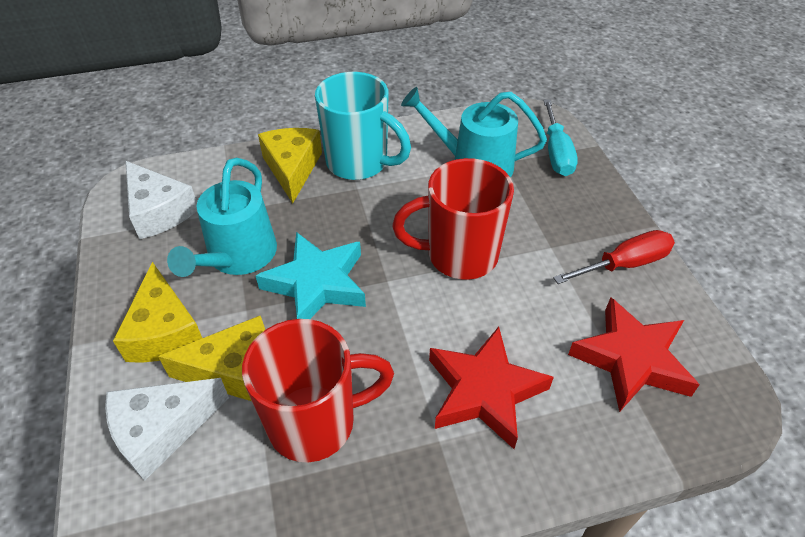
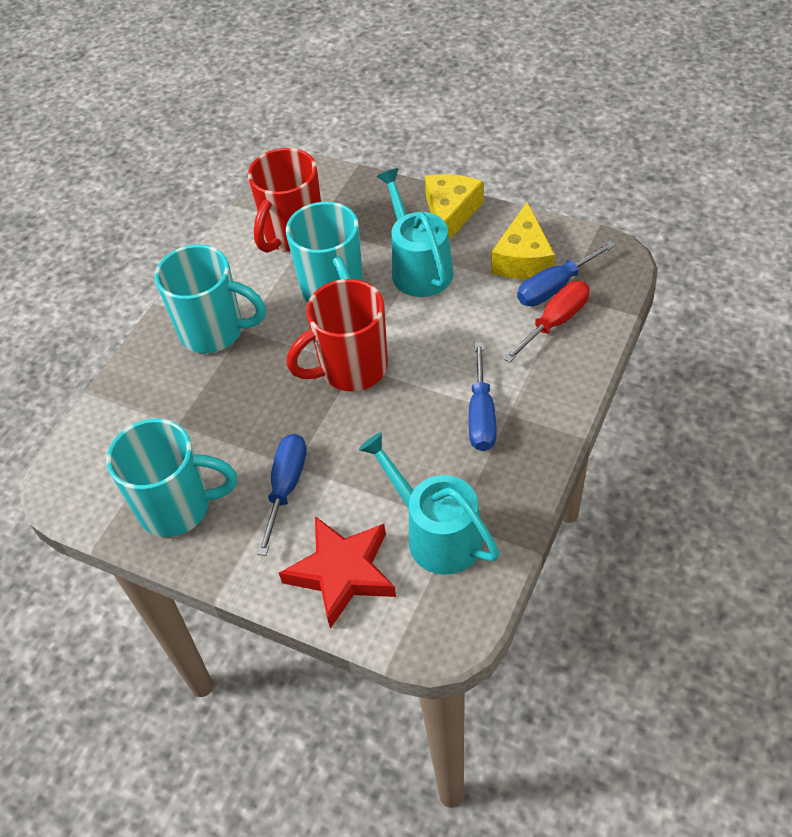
blue screwdriver: none = 0 -> [257,434,307,556] [469,342,497,451] [517,241,616,306] = 3
red star: [429,327,554,449] [568,297,700,412] = 2 -> [279,516,396,629] = 1
turquoise mug: [315,72,411,180] = 1 -> [106,419,237,537] [155,245,266,353] [286,202,363,302] = 3
turquoise screwdriver: [543,100,578,176] = 1 -> none = 0
turquoise star: [256,232,366,319] = 1 -> none = 0
white cheese: [105,378,229,481] [126,161,197,239] = 2 -> none = 0
yellow cheese: [113,262,202,363] [158,316,265,401] [258,128,322,203] = 3 -> [425,174,483,240] [491,202,555,279] = 2

